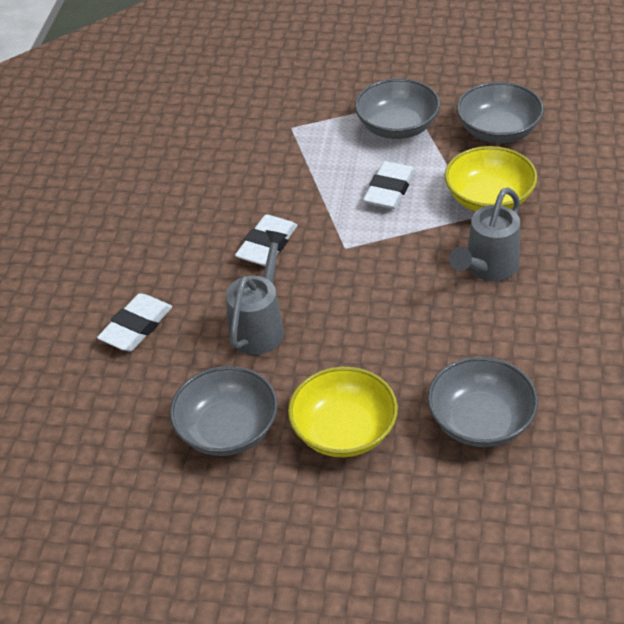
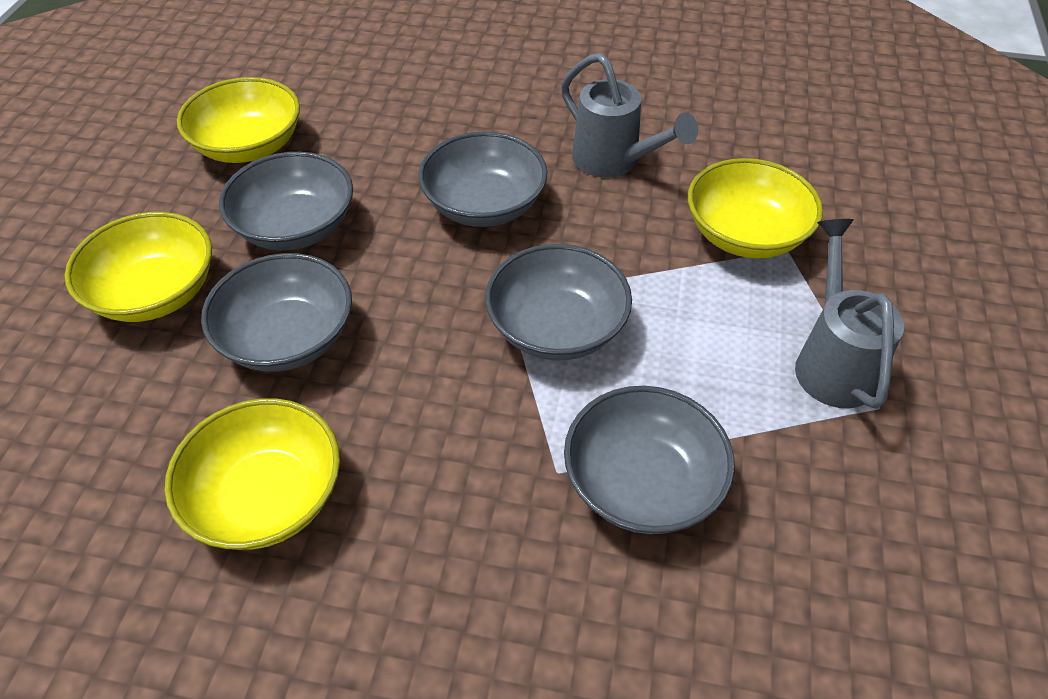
grey bowl: [170,366,278,456] [355,78,440,139] [427,357,538,447] [457,82,544,143] = 4 -> [201,253,352,372] [219,152,353,251] [418,132,548,227] [485,244,632,361] [564,386,735,534] = 5
white eraser: [97,293,172,351] [235,214,298,266] [363,161,415,209] = 3 -> none = 0
yellow bowl: [288,367,398,457] [445,146,537,212] = 2 -> [65,212,212,322] [165,398,340,550] [177,77,300,163] [688,158,823,258] = 4

